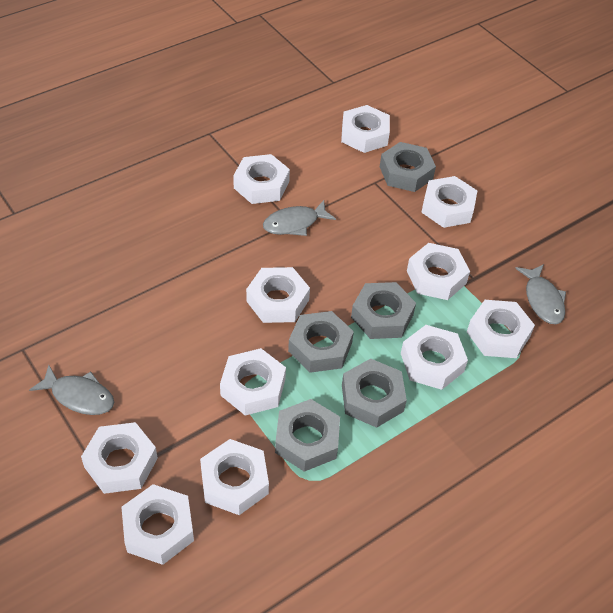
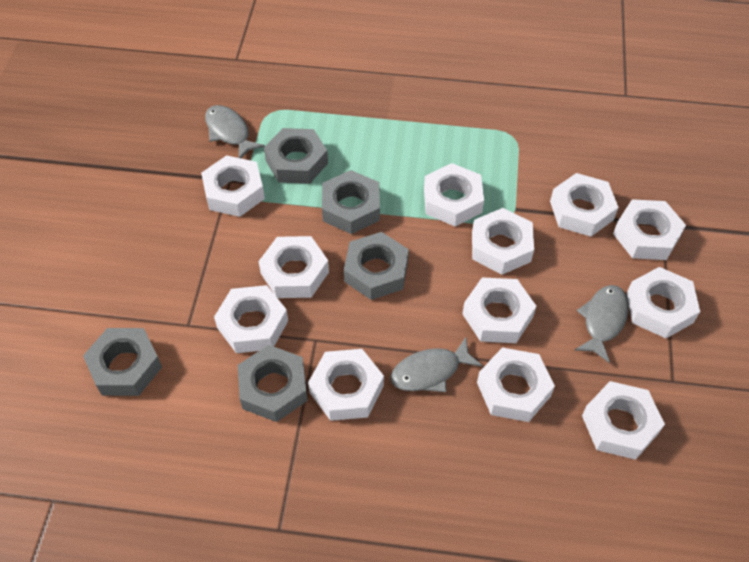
white nut: [81,422,158,494] [121,484,194,565] [200,439,269,515] [220,348,286,416] [233,154,290,204] [246,267,310,323] [341,105,390,153] [401,325,468,390] [407,243,470,300] [421,176,477,228] [467,300,535,358] = 11 -> [201,155,265,217] [214,285,288,353] [258,236,329,298] [308,349,384,421] [424,163,484,227] [462,277,536,343] [472,208,534,275] [477,347,555,422] [550,173,619,237] [582,381,665,460] [613,199,686,260] [627,267,700,338] = 12

